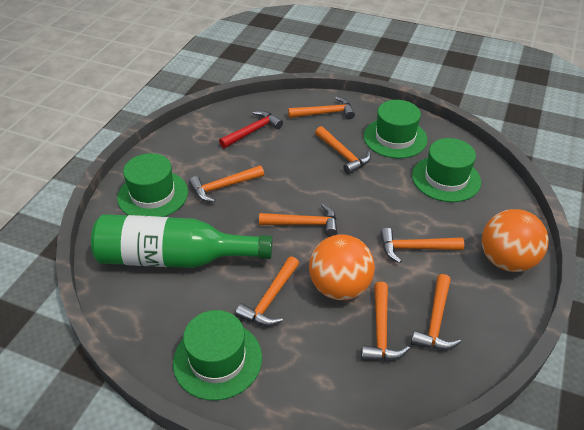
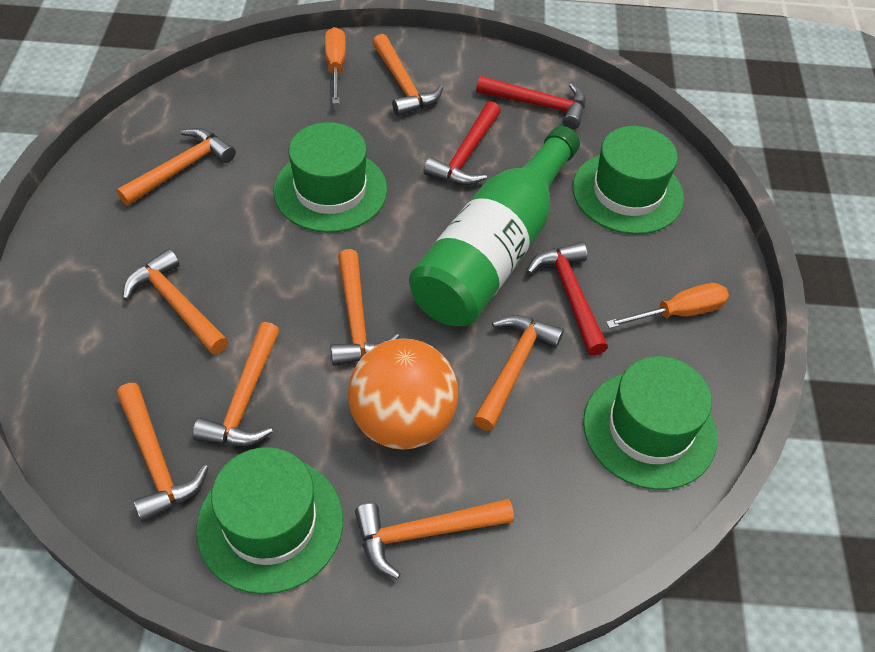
orange ball: [309,234,375,300] [482,209,549,272] = 2 -> [348,338,459,450] = 1
orange screwdriver: none = 0 -> [325,27,346,104] [606,283,729,328] = 2
red hammer: [219,111,283,148] = 1 -> [423,101,501,185] [476,76,585,129] [526,242,608,356] = 3

